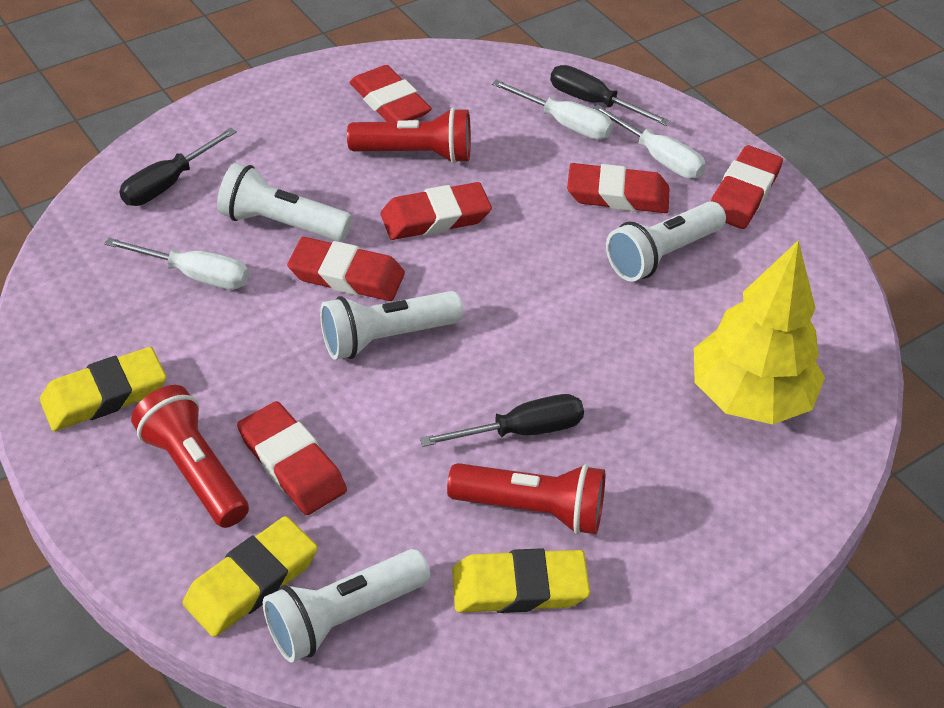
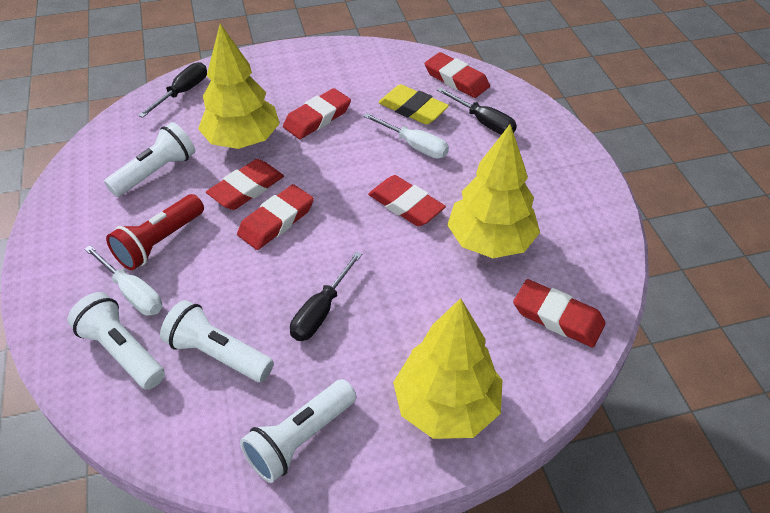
red flashlight: [131,385,249,528] [347,107,471,164] [447,463,605,535] = 3 -> [106,194,204,270] = 1
white screwdriver: [104,238,249,290] [492,80,613,139] [592,105,706,178] = 3 -> [84,245,162,316] [363,113,449,158] = 2
yellow eraser: [40,347,167,431] [183,516,318,637] [452,548,590,613] = 3 -> [378,84,449,125] = 1
yellow tree: [694,240,825,424] = 1 -> [198,24,280,149] [393,298,503,439] [447,124,540,258] = 3

